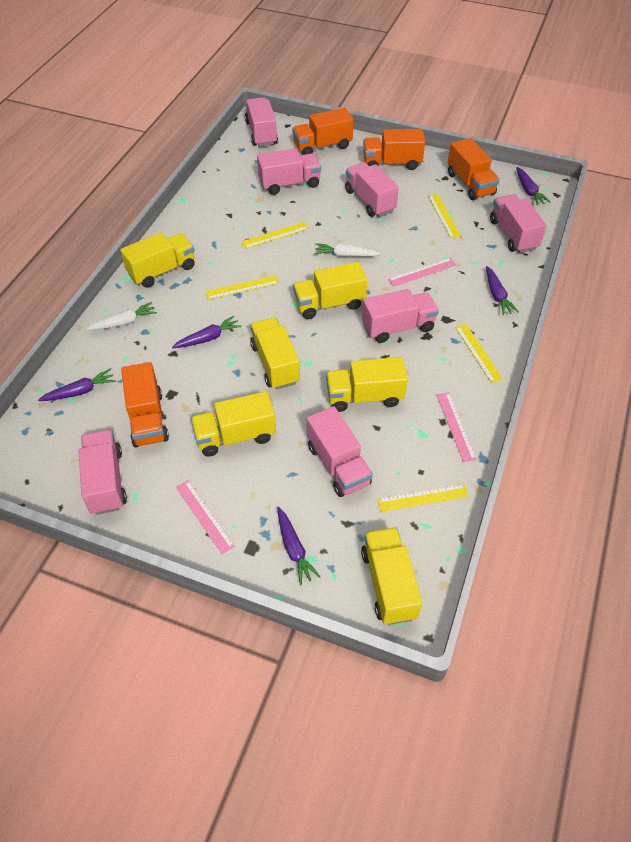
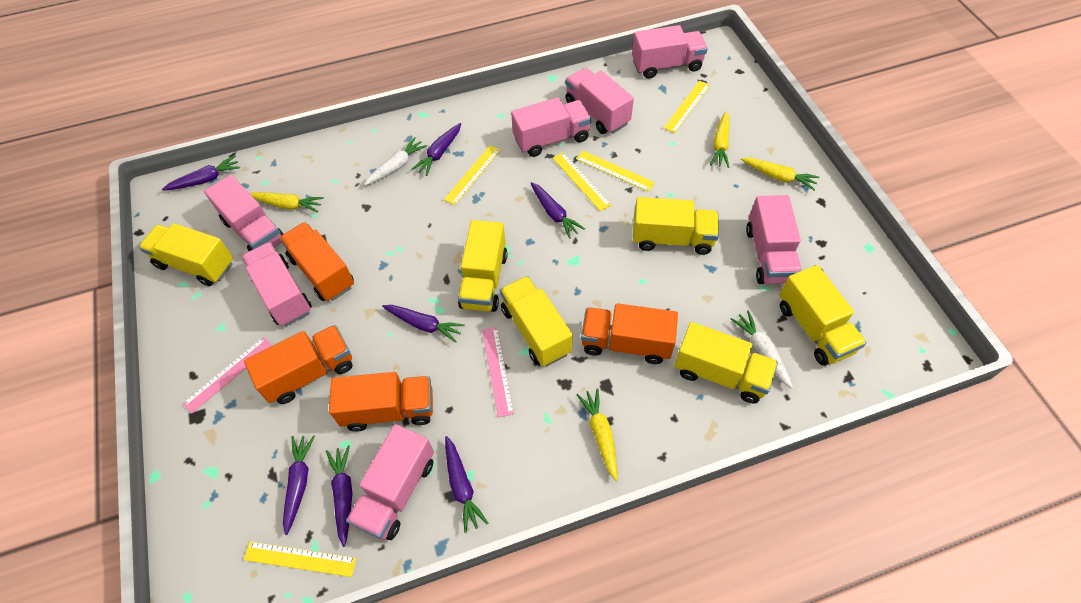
pink ruler: [176,480,235,554] [388,258,456,287] [437,392,477,462] = 3 -> [182,337,272,413] [482,327,514,417] = 2
purple carrot: [38,369,116,401] [172,316,242,348] [277,507,321,585] [486,266,519,315] [516,167,550,205] = 5 -> [162,156,240,190] [283,436,315,535] [326,445,352,547] [382,305,465,343] [412,123,461,176] [445,436,488,533] [531,182,585,239] = 7
yellow carrot: none = 0 -> [249,192,324,213] [576,388,618,481] [710,111,729,168] [741,158,819,190] = 4

